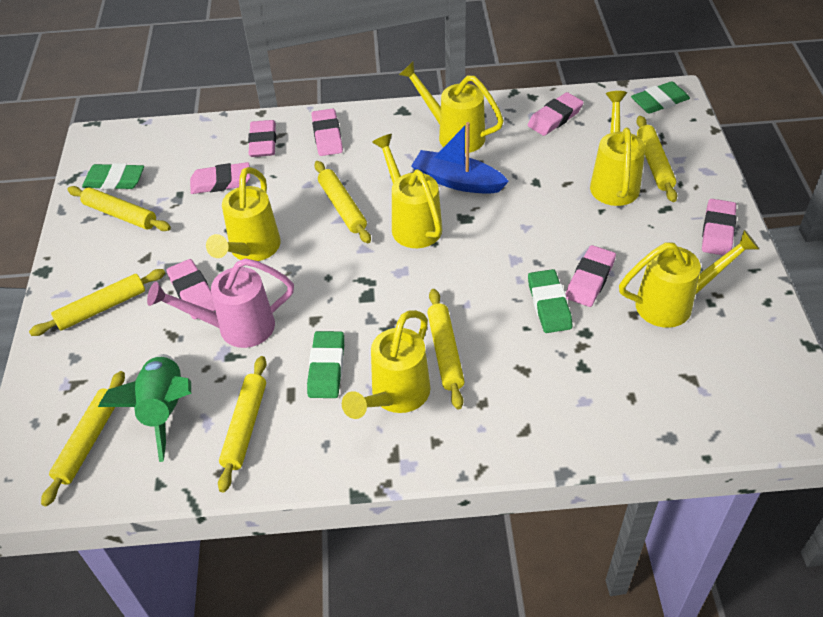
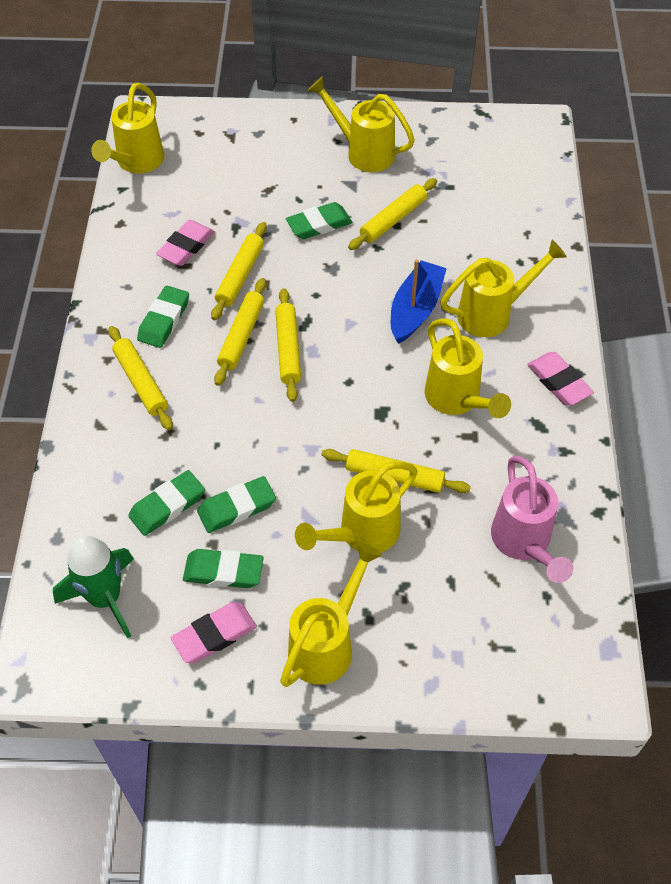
green eraser: [82,163,144,190] [307,331,344,398] [528,269,572,333] [631,81,690,114] = 4 -> [128,470,205,536] [137,286,189,348] [183,549,264,588] [197,476,276,533] [286,202,352,239] = 5
pink eraser: [166,259,215,319] [190,162,250,194] [248,120,276,157] [311,108,343,156] [528,92,584,136] [566,245,616,307] [702,199,736,256] = 7 -> [156,220,215,266] [171,602,257,663] [527,352,594,405] = 3
yellow rolling pin: [29,269,165,336] [41,371,125,506] [67,186,171,231] [218,356,267,493] [314,161,371,243] [427,289,465,409] [636,116,677,202] = 7 -> [108,326,173,430] [211,222,267,320] [214,278,266,386] [275,288,301,402] [321,449,471,493] [348,178,437,250] = 6

